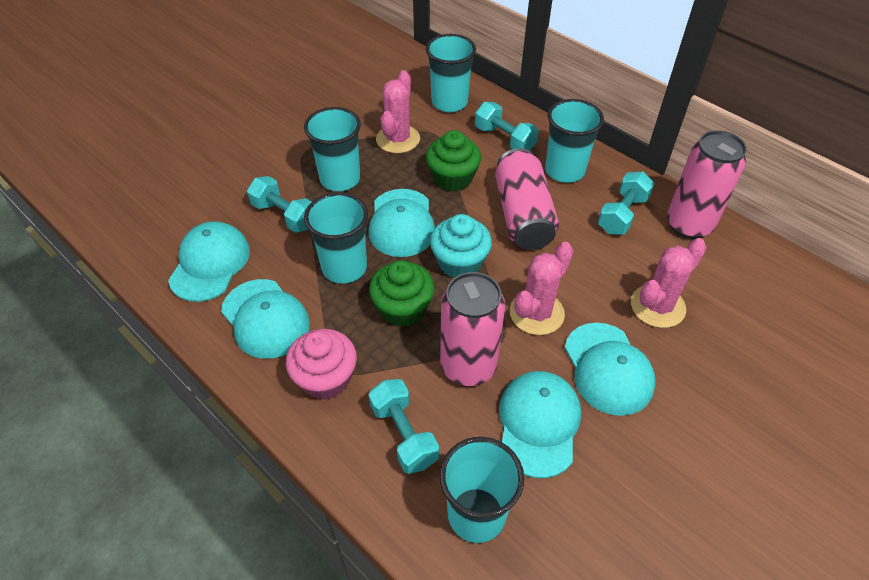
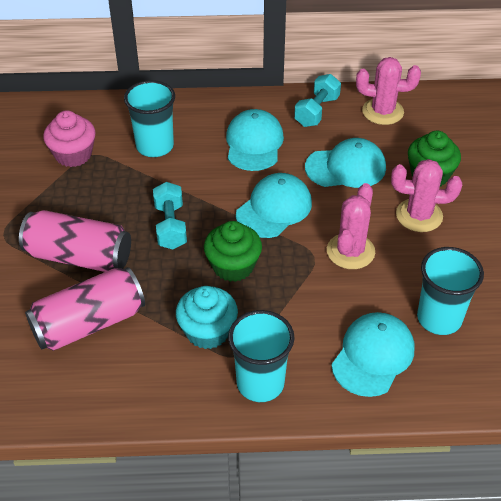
pink can: [440,272,505,386] [495,148,559,250] [667,130,747,239] = 3 -> [19,210,131,272] [25,267,145,351] = 2
turquoise cap: [168,221,250,302] [221,279,310,359] [368,189,435,257] [499,371,581,478] [565,323,656,416] = 5 -> [226,109,284,171] [236,173,312,238] [305,138,386,188] [331,312,414,397] = 4
turquoise cup: [304,107,361,192] [304,192,368,284] [426,34,476,112] [440,437,525,543] [545,99,604,183] = 5 -> [124,80,175,157] [228,310,295,402] [417,247,484,335] = 3
turquoise dumbbell: [247,176,311,233] [369,379,439,474] [475,102,539,150] [598,172,655,234] = 4 -> [153,182,187,249] [294,74,341,127] = 2

